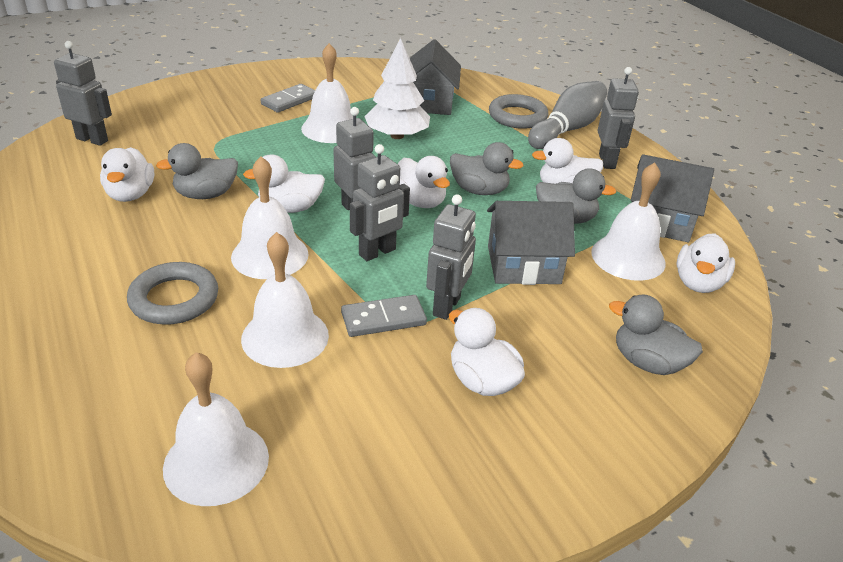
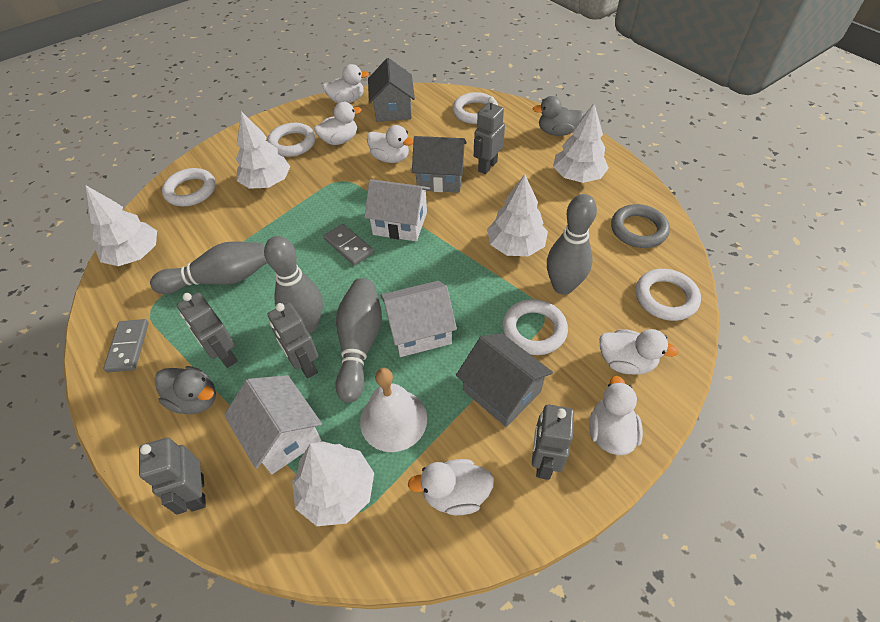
grey bowling pin: [528,81,607,149] = 1 -> [150,241,267,294] [264,236,323,333] [336,278,382,402] [547,194,597,295] = 4
grey duck: [156,143,238,199] [450,142,523,195] [536,168,617,224] [609,295,703,375] = 4 -> [154,366,216,414] [533,96,584,136] = 2
grey ring: [127,262,218,325] [489,94,548,129] = 2 -> [611,204,670,248] = 1
white bell: [163,352,269,506] [231,156,308,279] [241,232,329,368] [301,43,353,143] [591,162,666,281] = 5 -> [360,368,427,452] = 1
white house: none = 0 -> [224,375,322,474] [364,179,430,241] [381,281,457,357] = 3
white ring: none = 0 -> [162,168,215,206] [267,123,316,157] [453,92,498,124] [502,299,568,355] [636,269,701,321] = 5
white tree: [364,38,430,139] = 1 -> [85,185,157,266] [236,111,290,189] [292,441,374,526] [487,174,548,256] [553,103,609,183] = 5

